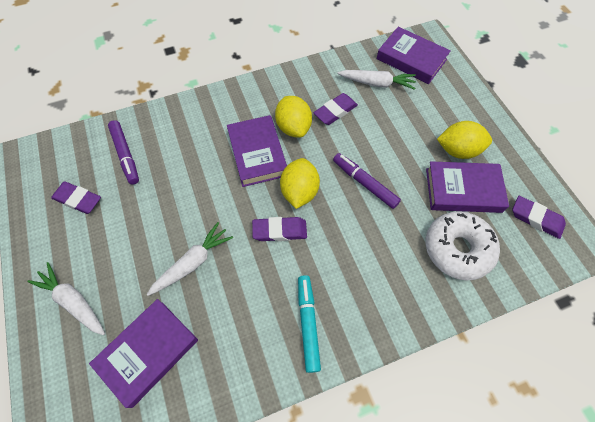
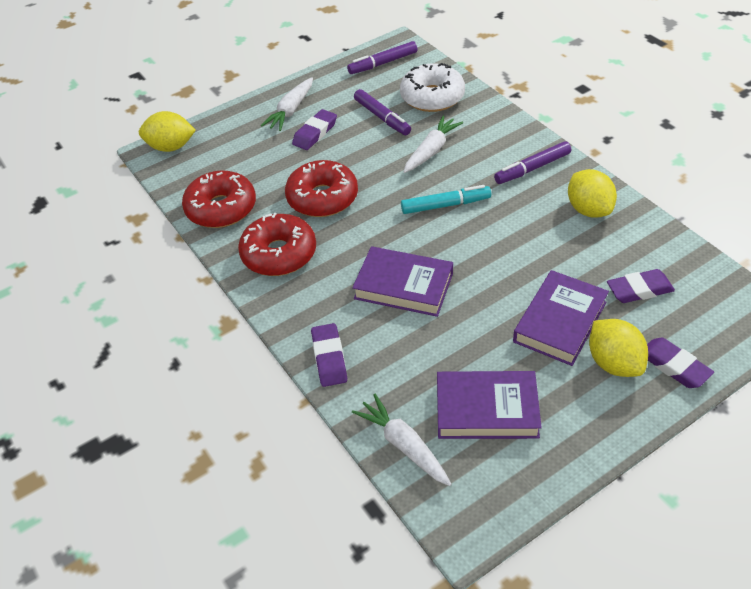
purple book: [89,299,198,408] [227,115,287,187] [376,27,451,84] [426,161,509,213] = 4 -> [352,246,453,317] [437,371,542,439] [513,270,609,366] = 3
purple marker: [108,120,139,184] [333,153,401,209] = 2 -> [347,41,417,74] [354,89,411,135] [494,141,571,184] = 3
red donut: none = 0 -> [182,170,256,228] [238,213,316,276] [285,160,358,217] = 3

